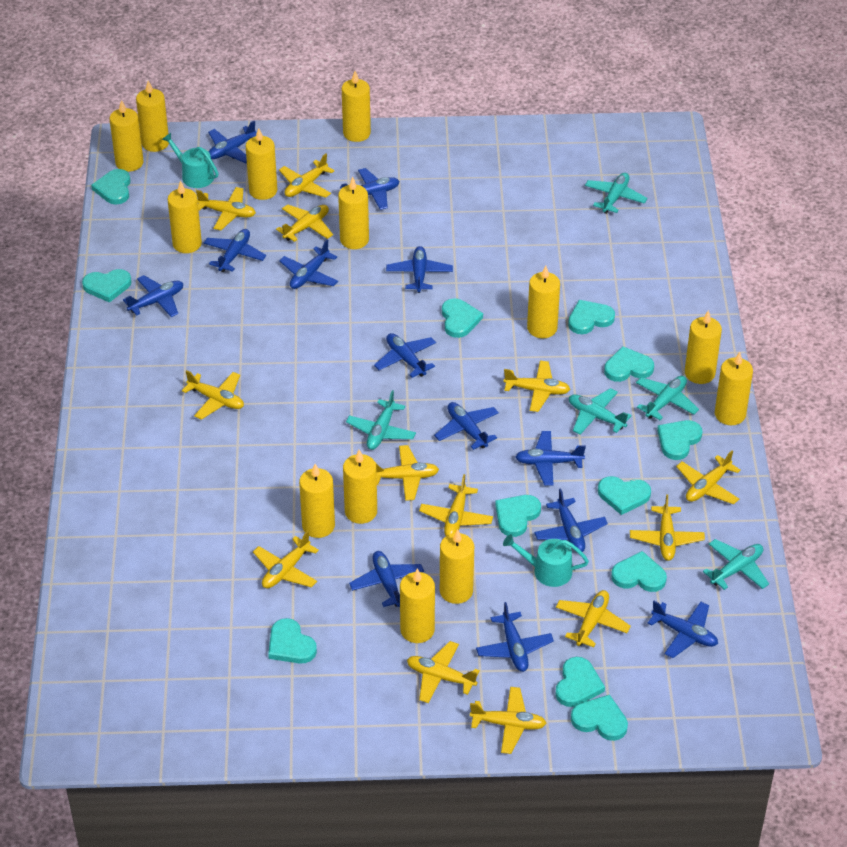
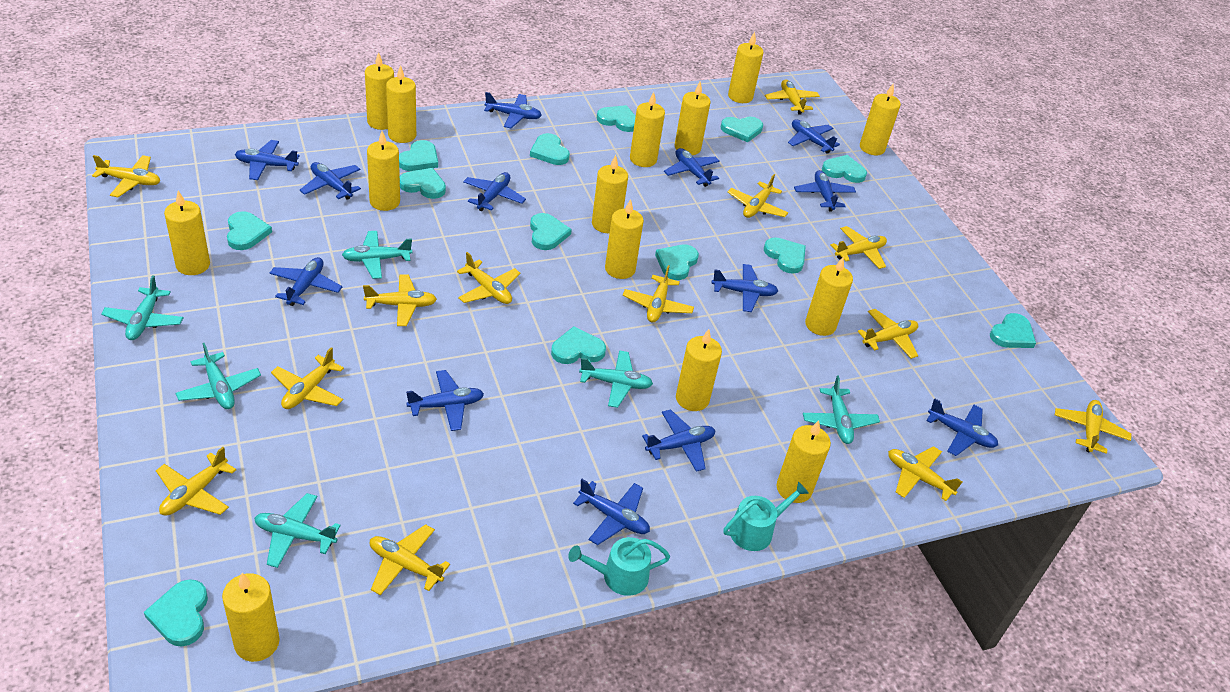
turquoise heart: [82,269,132,303] [91,169,131,205] [268,618,317,663] [442,298,483,338] [495,495,541,537] [555,657,605,707] [568,300,615,334] [571,695,628,741] [598,476,651,515] [604,346,654,382] [611,551,667,592] [657,420,702,460] = 12 -> [144,579,208,647] [227,211,272,250] [399,140,438,171] [400,168,446,199] [530,133,570,165] [530,213,572,250] [551,326,606,364] [597,105,636,132] [655,245,699,280] [721,117,763,142] [764,237,806,274] [822,155,867,183] [990,313,1036,348] = 13
turquoise plane: [346,390,416,450] [569,388,632,435] [585,173,648,214] [636,376,699,420] [703,539,769,590] = 5 -> [101,275,184,340] [176,343,261,409] [254,493,341,568] [342,231,412,279] [579,350,653,408] [803,376,880,444] = 6
yellow candle: [110,100,143,172] [136,81,169,152] [167,181,202,253] [246,128,277,200] [299,464,335,538] [338,177,369,249] [342,71,371,142] [343,450,377,524] [400,569,435,643] [440,529,474,604] [527,265,560,338] [685,310,722,384] [715,352,753,425] = 13 -> [164,191,210,275] [222,573,280,662] [365,52,394,130] [367,131,400,211] [386,65,416,143] [592,155,628,233] [605,199,644,279] [630,92,665,167] [675,81,711,155] [676,329,722,411] [728,32,763,103] [777,420,831,503] [805,257,853,336] [860,84,901,155] = 14

